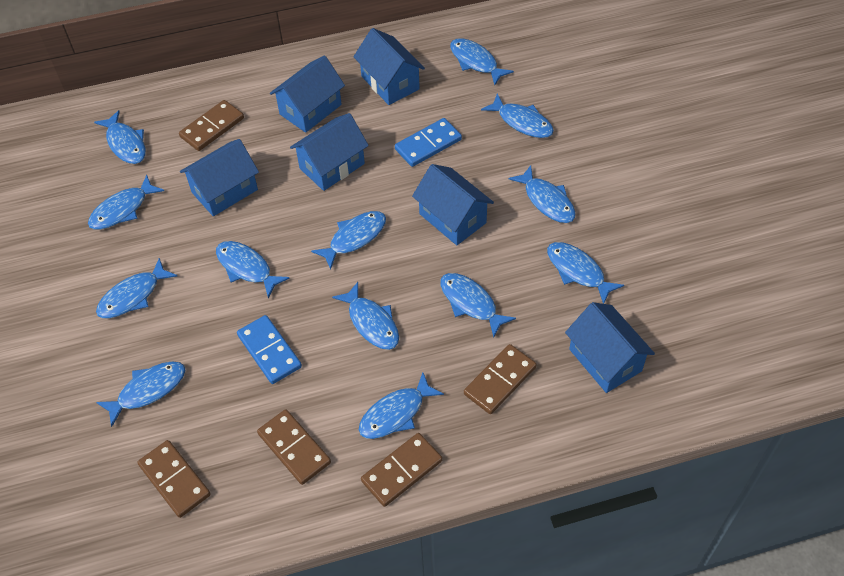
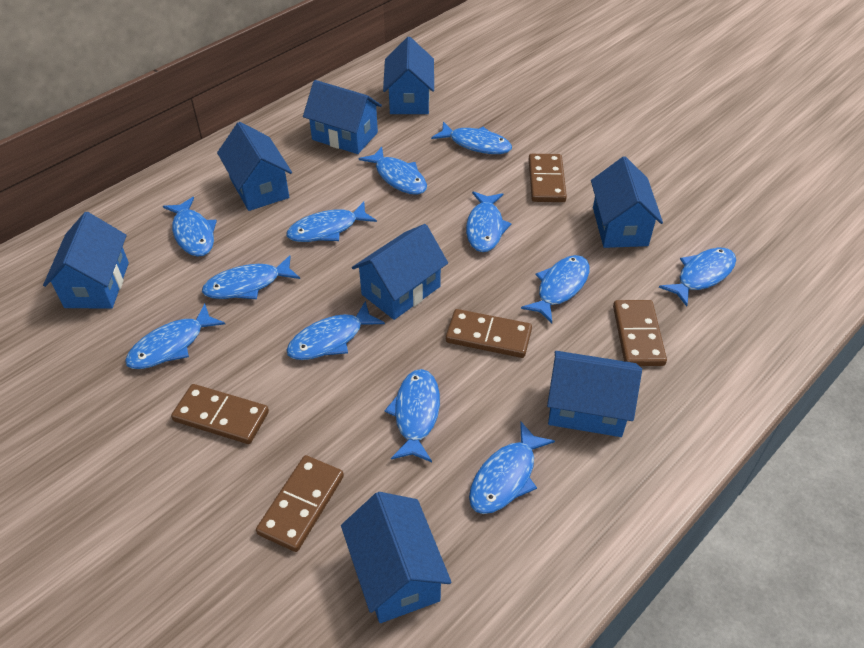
blue domino: [237,315,302,384] [395,118,462,167] = 2 -> none = 0
blue fish: [88,175,164,229] [94,110,146,164] [96,258,177,318] [96,362,186,427] [216,241,290,298] [311,211,386,270] [332,282,399,350] [359,372,444,439] [440,273,516,338] [450,38,514,85] [481,93,554,138] [508,165,575,223] [547,242,624,304] = 13 -> [125,304,225,369] [163,197,217,257] [202,255,300,299] [286,202,377,242] [286,301,385,360] [359,147,427,195] [385,369,440,462] [431,122,512,154] [466,191,512,252] [469,421,555,514] [521,255,590,323] [659,248,736,307] = 12
blue house: [180,139,259,216] [270,55,345,133] [290,113,369,191] [353,28,425,105] [412,164,494,245] [565,302,655,393] = 6 -> [43,212,129,309] [217,122,292,211] [303,80,382,154] [341,492,452,623] [352,224,448,320] [383,37,434,114] [547,351,642,437] [591,156,663,248] = 8

